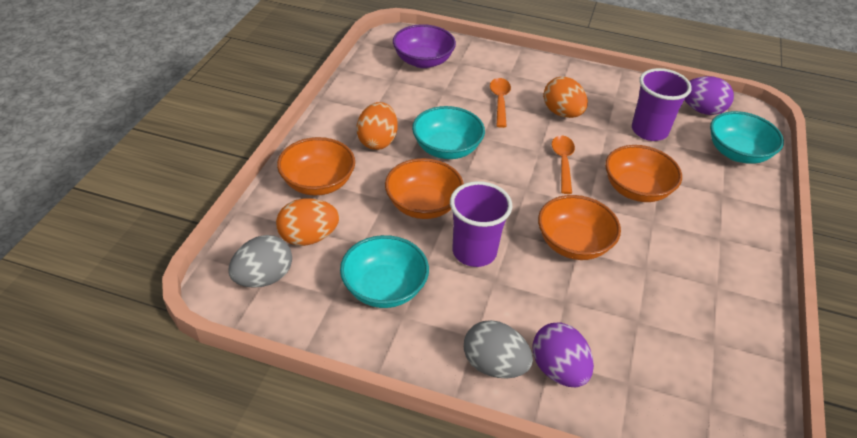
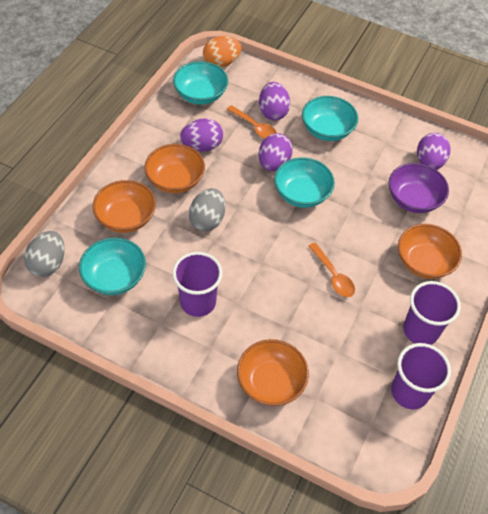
orange egg: [276,198,339,246] [357,102,398,150] [543,77,588,118] = 3 -> [203,36,242,67] = 1
purple cup: [450,181,512,267] [632,68,692,141] = 2 -> [172,252,223,317] [391,343,451,409] [403,281,461,345] = 3
purple egg: [532,323,594,387] [685,76,734,115] = 2 -> [180,118,223,152] [259,82,290,120] [259,133,293,171] [417,133,450,170] = 4
turquoise bowl: [340,235,429,308] [412,106,485,159] [710,111,784,164] = 3 -> [79,238,146,295] [173,61,228,105] [274,157,335,208] [302,96,358,141] = 4

